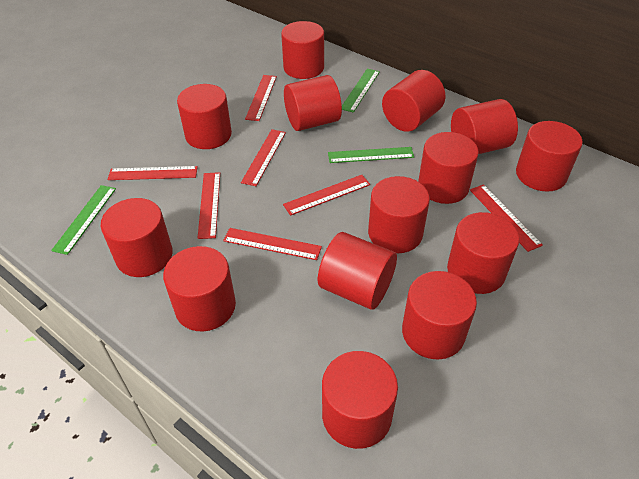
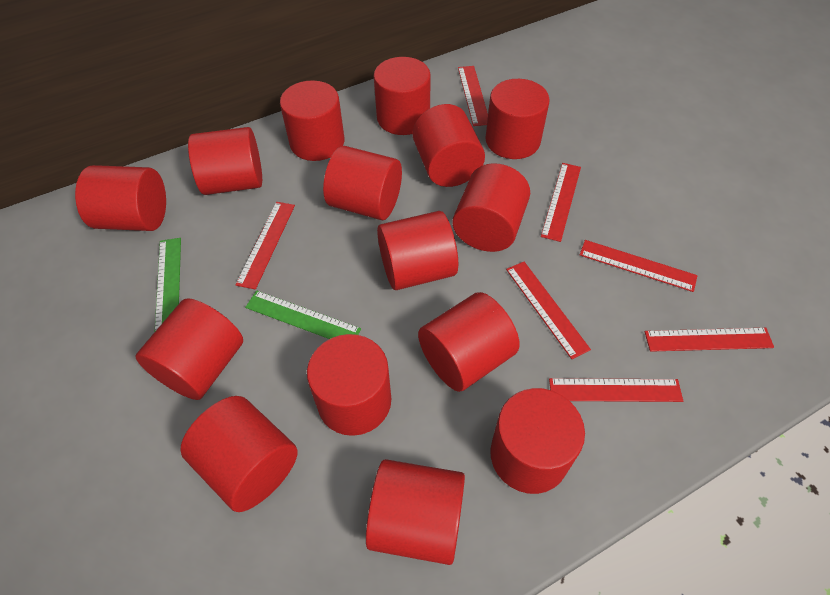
green ruler: [51,185,116,255] [328,147,414,163] [342,69,380,113] = 3 -> [155,238,181,331] [245,291,361,339] = 2
red cylinder: [101,198,173,277] [163,246,236,332] [177,84,232,149] [281,21,324,79] [284,75,342,131] [318,232,397,310] [322,351,398,449] [368,176,430,253] [382,70,446,132] [402,271,477,360] [418,132,479,204] [447,212,519,294] [451,99,518,154] [516,121,583,191] = 14 -> [75,165,166,231] [136,298,243,400] [180,396,297,512] [188,127,262,195] [280,80,344,161] [307,334,391,436] [323,146,402,220] [366,459,465,565] [374,57,431,135] [377,211,458,290] [413,104,485,187] [418,292,520,392] [452,163,530,252] [486,79,550,159] [490,388,585,494] = 15

